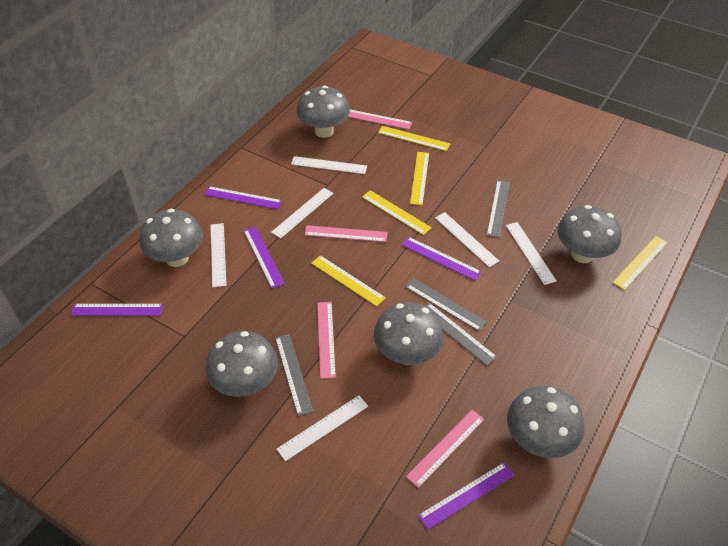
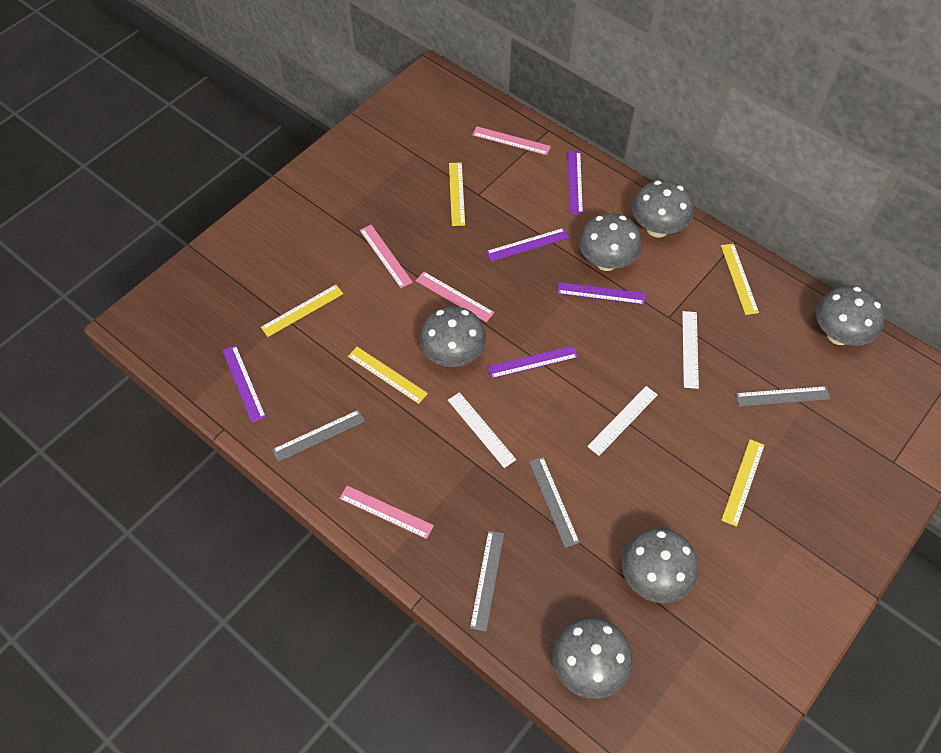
white ruler: [210,223,227,287] [271,188,334,238] [276,395,368,461] [291,156,367,174] [435,212,499,267] [506,222,557,285] = 6 -> [448,392,516,468] [587,386,658,456] [682,311,699,389] = 3

